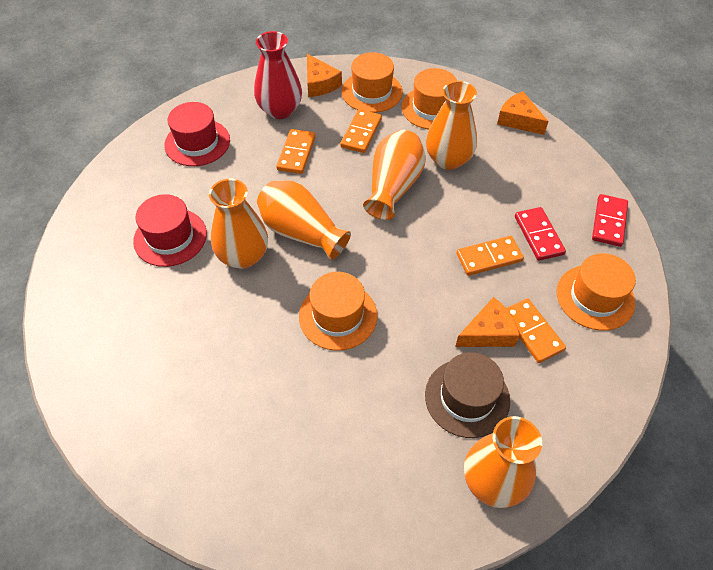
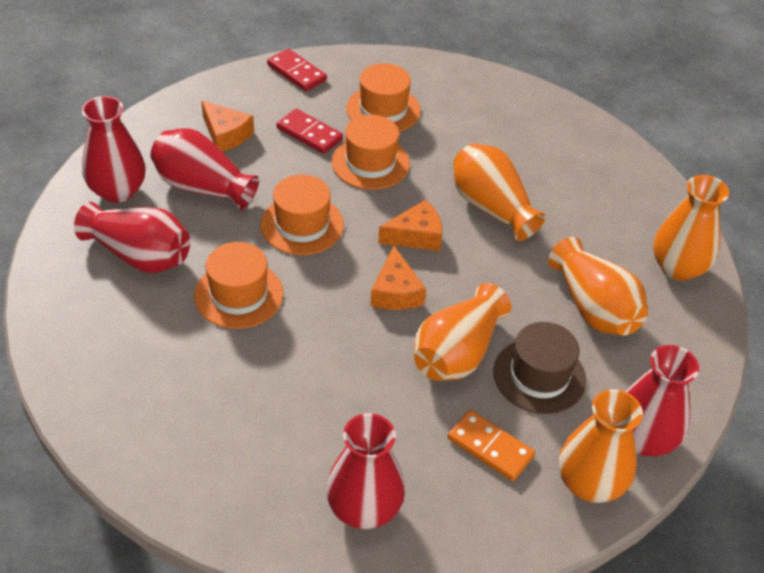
orange domino: [276,129,316,174] [340,109,382,153] [456,236,524,276] [507,298,566,363] = 4 -> [448,410,535,481] = 1
red hat: [133,194,207,267] [164,102,230,166] = 2 -> none = 0
red vase: [254,31,302,119] = 1 -> [74,202,190,273] [82,96,145,203] [150,128,259,210] [326,413,405,529] [625,345,699,456] = 5

